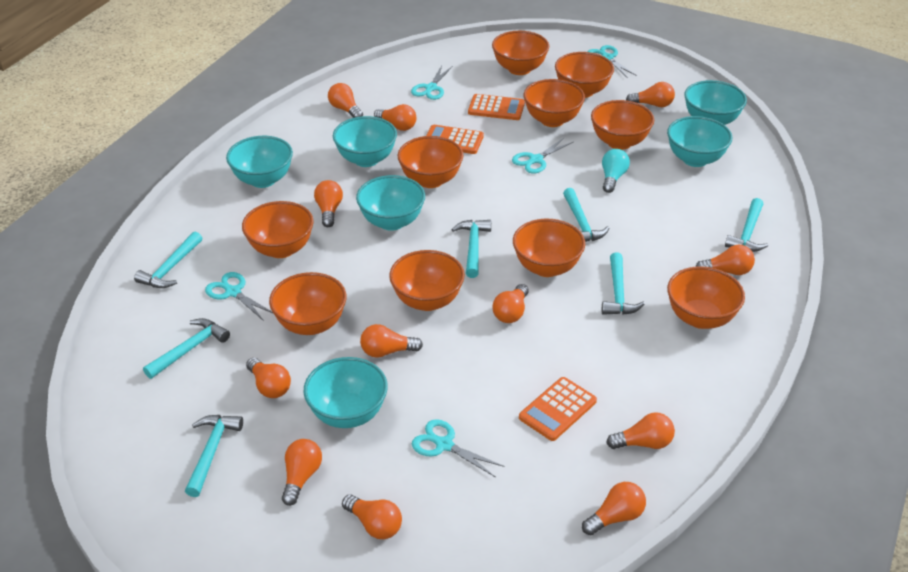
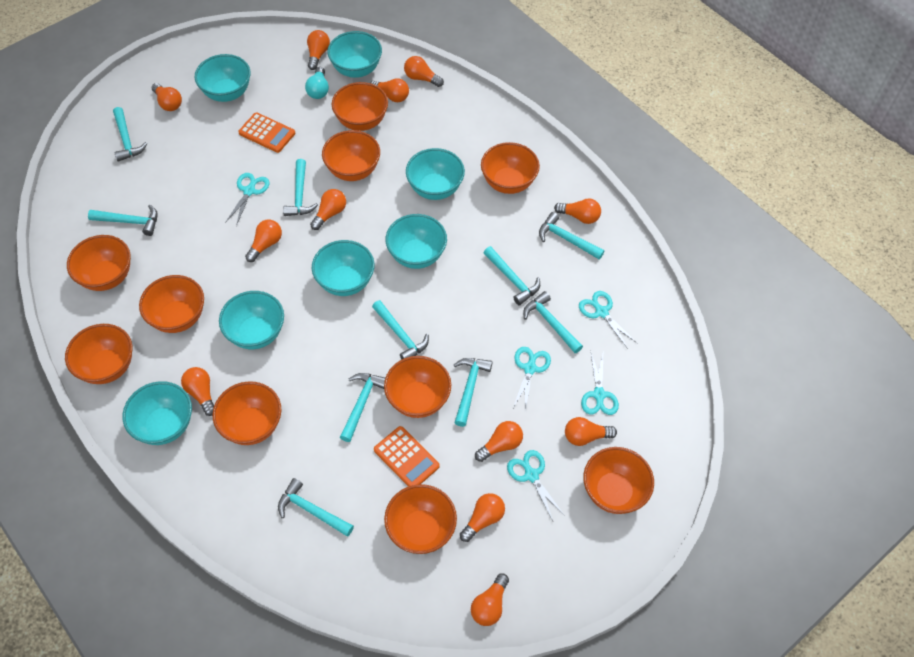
orange calculator: [426,125,484,154] [468,94,525,120] [519,377,597,441] = 3 -> [238,112,295,153] [374,426,440,487] = 2
turquoise bowl: [226,136,293,188] [303,357,388,428] [333,116,397,167] [356,175,425,231] [667,116,733,167] [684,80,747,125] = 6 -> [122,381,192,445] [195,54,251,102] [219,291,284,349] [312,240,375,296] [327,31,382,78] [386,214,447,269] [406,148,465,200] = 7
turquoise hammer: [134,232,202,288] [143,318,230,379] [185,415,243,497] [451,220,491,278] [563,188,609,242] [602,252,645,315] [725,198,768,252] = 7 -> [88,205,158,236] [113,107,147,162] [278,478,354,537] [283,159,318,216] [340,373,385,442] [372,300,429,359] [454,358,492,427] [483,246,540,305] [523,291,583,353] [539,212,605,260] = 10

